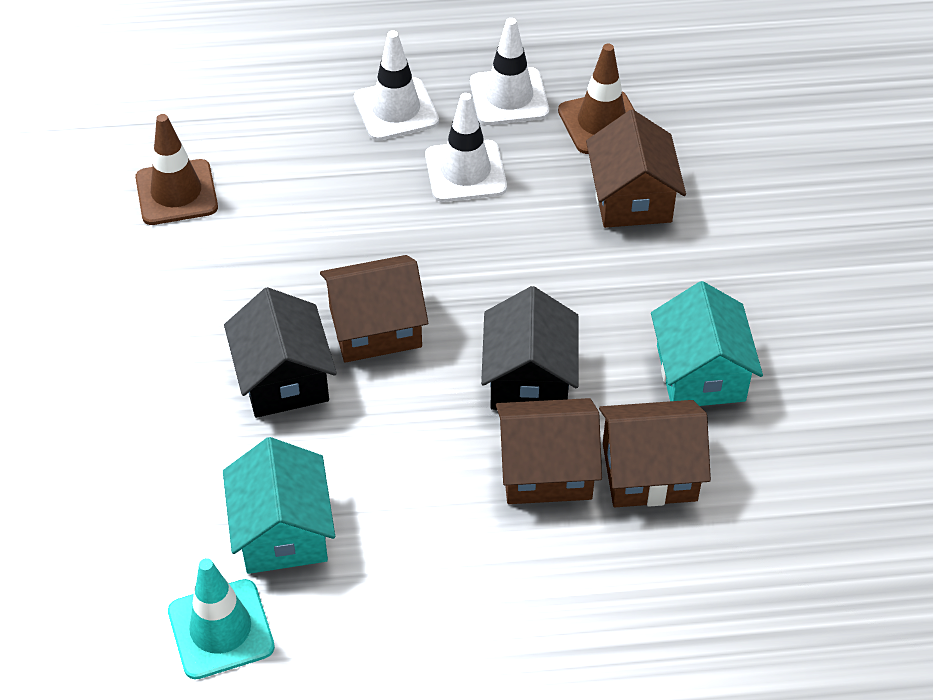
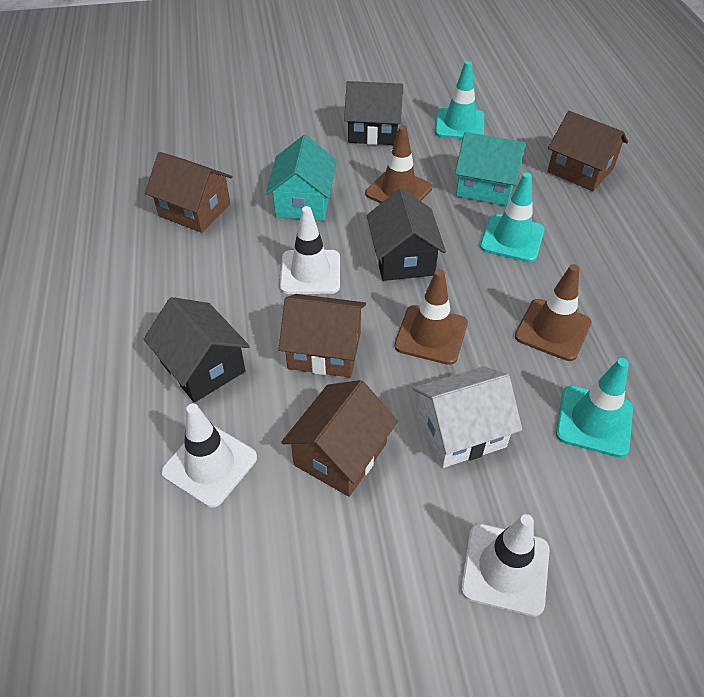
black house: [224,287,337,418] [481,286,579,410] = 2 -> [143,297,250,402] [344,81,403,145] [367,188,446,281] = 3
brown traffic cone: [135,114,218,225] [558,44,634,154] = 2 -> [365,125,432,203] [394,269,468,365] [515,264,592,361] = 3
turquoise traffic cone: [168,558,275,679] = 1 -> [435,61,484,139] [480,172,545,262] [556,358,633,457] = 3
white house: none = 0 -> [413,366,522,468] = 1

